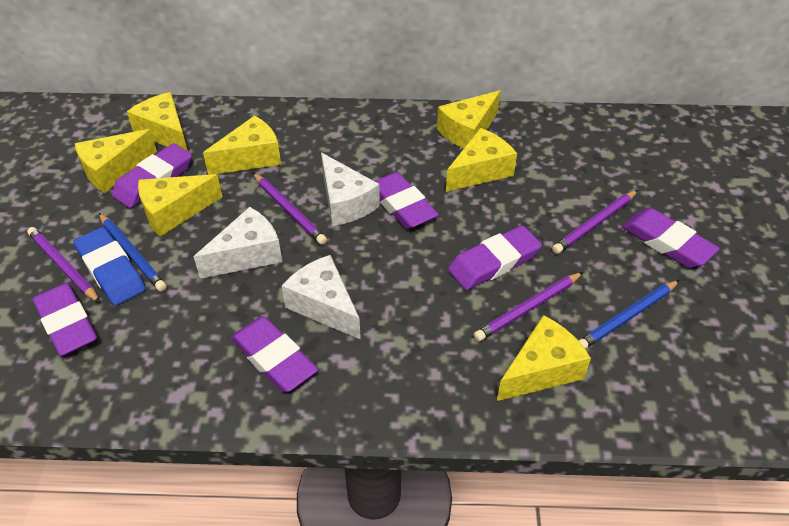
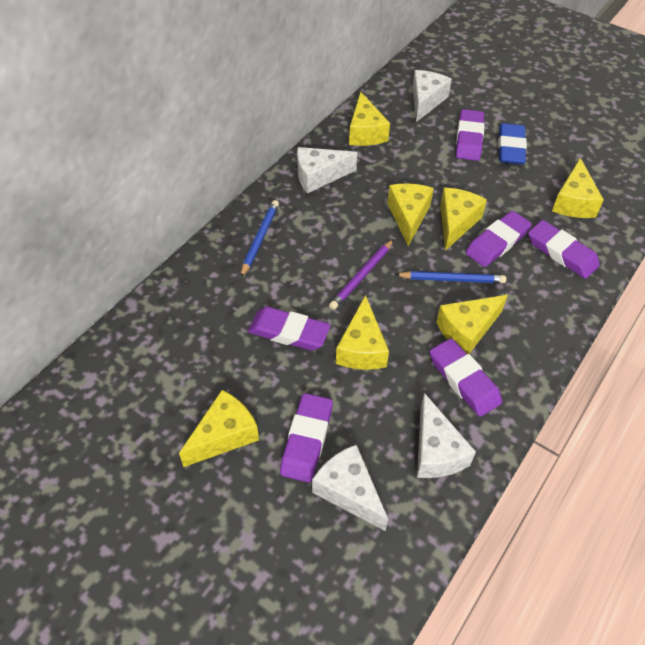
purple pencil: [27,227,100,303] [253,173,327,245] [474,272,583,341] [552,190,638,254] = 4 -> [329,239,394,310] = 1
white cheese: [194,207,282,279] [282,255,361,340] [321,153,380,226] = 3 -> [297,147,357,193] [312,445,388,531] [412,70,452,122] [417,393,476,478] = 4

